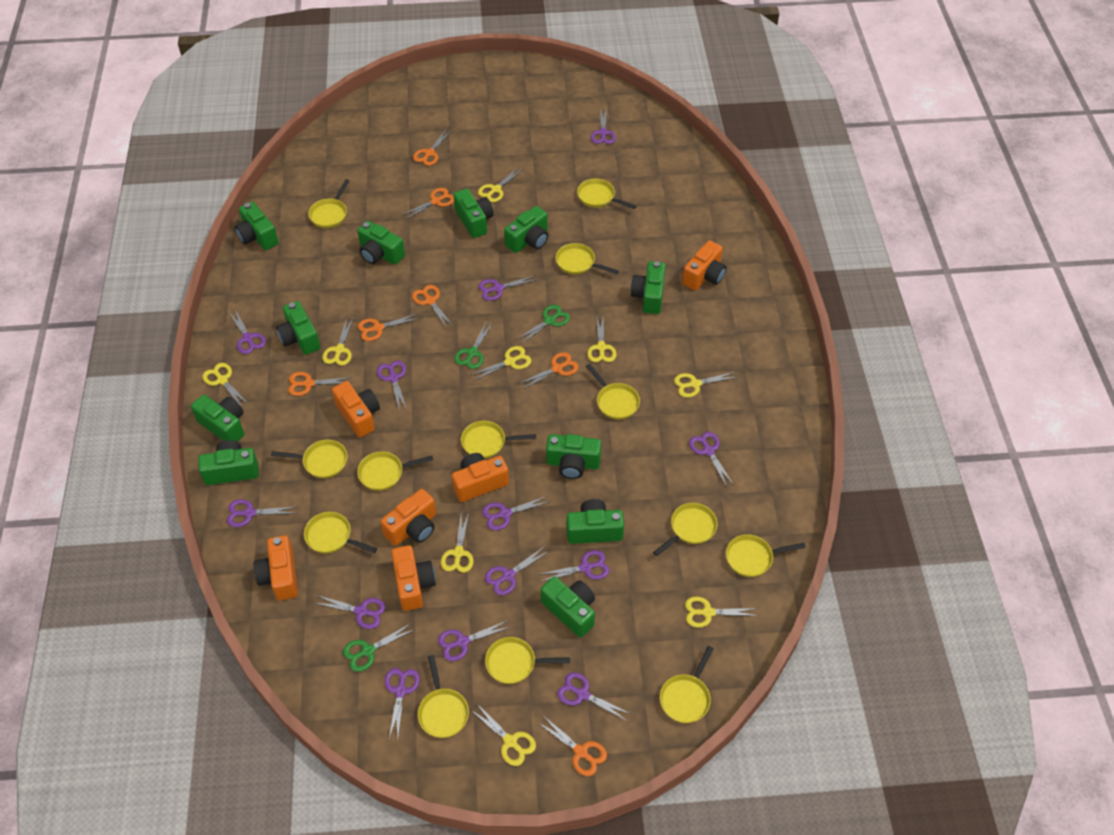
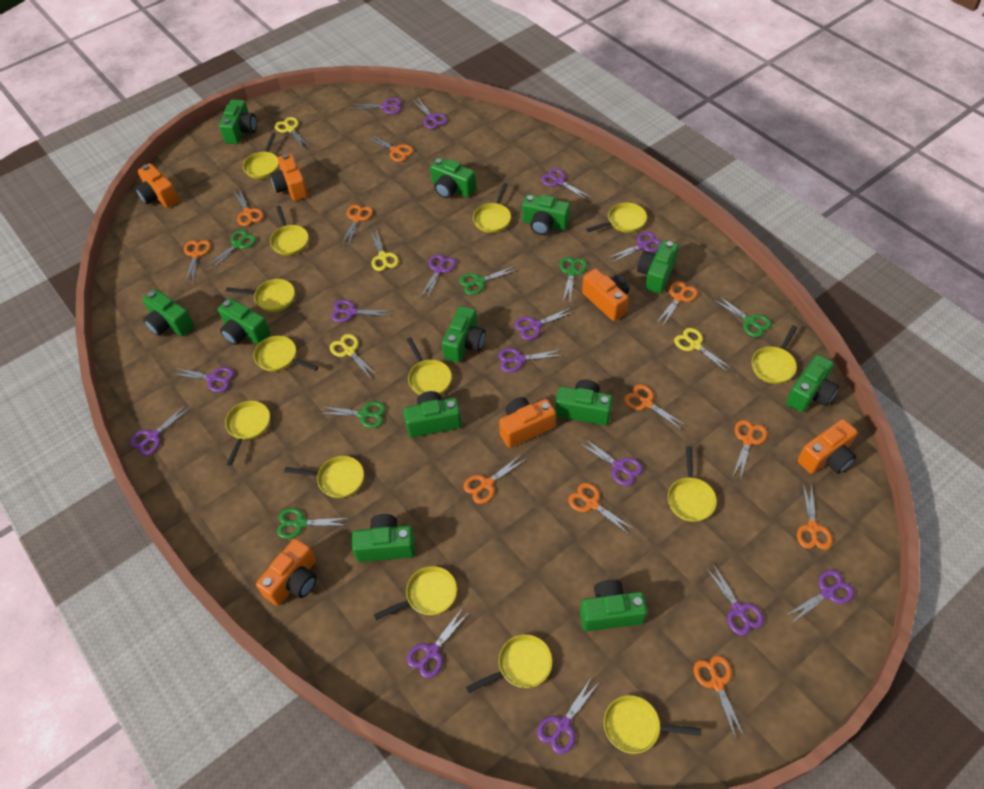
green camera: [191,395,244,442] [199,440,259,485] [235,202,279,250] [276,301,320,355] [357,221,405,265] [453,189,493,238] [504,206,548,253] [541,576,595,637] [546,434,602,479] [566,499,624,544] [630,261,666,314] = 11 -> [143,289,194,336] [218,298,271,345] [219,100,257,144] [352,514,415,562] [403,391,462,438] [430,158,476,198] [442,306,486,363] [522,194,571,235] [555,379,613,425] [580,580,648,632] [637,240,679,294] [786,355,839,413] = 12
green scissors: [343,623,415,672] [454,321,492,369] [516,305,570,345] = 3 -> [206,230,256,270] [277,508,350,539] [318,401,386,428] [459,265,519,295] [559,257,587,301] [714,295,772,337] = 6
orange scissors: [288,372,353,396] [358,314,420,341] [401,188,454,220] [412,285,453,328] [413,130,451,166] [519,352,579,390] [537,717,607,776] = 7 -> [184,240,211,284] [233,189,264,226] [341,205,373,245] [367,134,413,162] [463,454,526,504] [568,483,635,535] [624,384,686,431] [657,281,698,326] [694,656,745,740] [733,420,768,480] [797,483,833,550] = 11
purple scissors: [227,499,295,527] [229,310,266,354] [315,595,386,629] [377,361,407,411] [385,668,420,740] [438,620,510,661] [478,275,539,301] [482,496,551,530] [485,546,550,595] [538,550,610,582] [557,672,631,721] [591,107,616,144] [689,432,734,487] = 13 -> [130,404,191,456] [171,367,234,392] [331,300,393,323] [350,98,402,114] [407,607,469,678] [412,99,448,129] [420,254,456,300] [498,348,564,373] [514,307,574,340] [537,678,598,754] [541,168,590,200] [578,438,643,486] [607,231,661,263] [705,564,764,636] [786,570,854,623] = 15
yellow pan: [271,440,348,478] [304,512,377,553] [308,179,350,228] [357,451,433,491] [418,655,469,738] [461,421,536,459] [485,637,570,684] [556,243,619,274] [577,178,636,209] [586,364,640,420] [653,503,717,556] [660,646,714,723] [726,534,806,577] = 13 -> [225,401,270,466] [226,279,295,312] [243,133,279,179] [254,336,319,372] [270,206,308,255] [284,456,364,498] [374,566,457,620] [406,337,452,395] [466,634,552,693] [473,183,511,233] [586,203,647,233] [604,695,701,754] [668,446,717,522] [752,325,797,384] = 14
yellow scissors: [202,363,249,407] [322,317,354,366] [441,512,474,573] [471,346,531,381] [471,703,536,766] [478,168,522,202] [587,315,617,362] [674,372,737,398] [685,597,759,628] = 9 -> [275,117,308,147] [330,334,377,379] [370,230,399,271] [674,328,732,373] = 4

